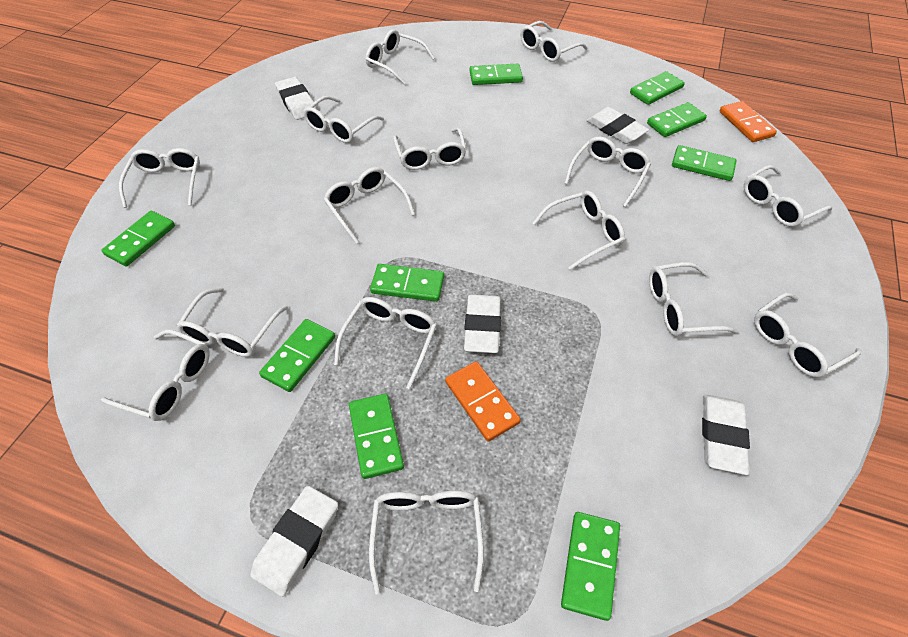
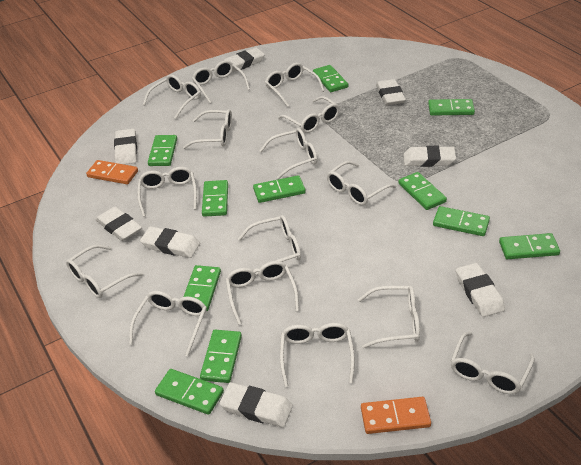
green domino: [101,211,175,267] [259,319,335,392] [349,394,404,479] [370,264,444,302] [470,63,523,85] [561,512,620,621] [630,71,685,105] [647,102,707,137] [672,145,737,181] = 9 -> [148,135,177,166] [155,369,224,415] [183,265,221,311] [200,330,242,383] [202,180,228,217] [253,175,306,203] [313,65,348,92] [398,172,447,210] [428,99,475,116] [433,206,490,236] [499,233,560,259] = 11
white eraser: [250,486,338,597] [275,77,317,120] [464,294,501,353] [586,107,649,144] [702,394,750,475] = 5 -> [96,206,142,241] [114,129,137,165] [140,226,200,258] [219,382,293,428] [225,47,265,72] [376,79,406,105] [403,146,456,167] [456,263,505,317] = 8

